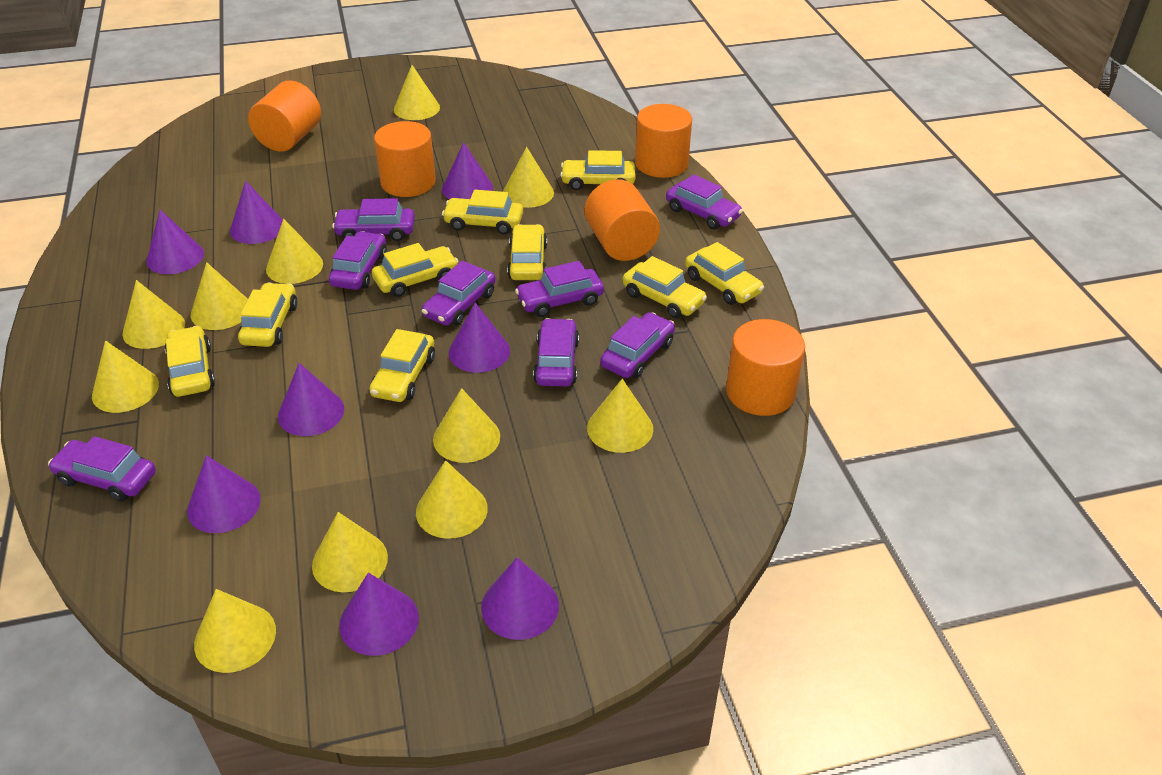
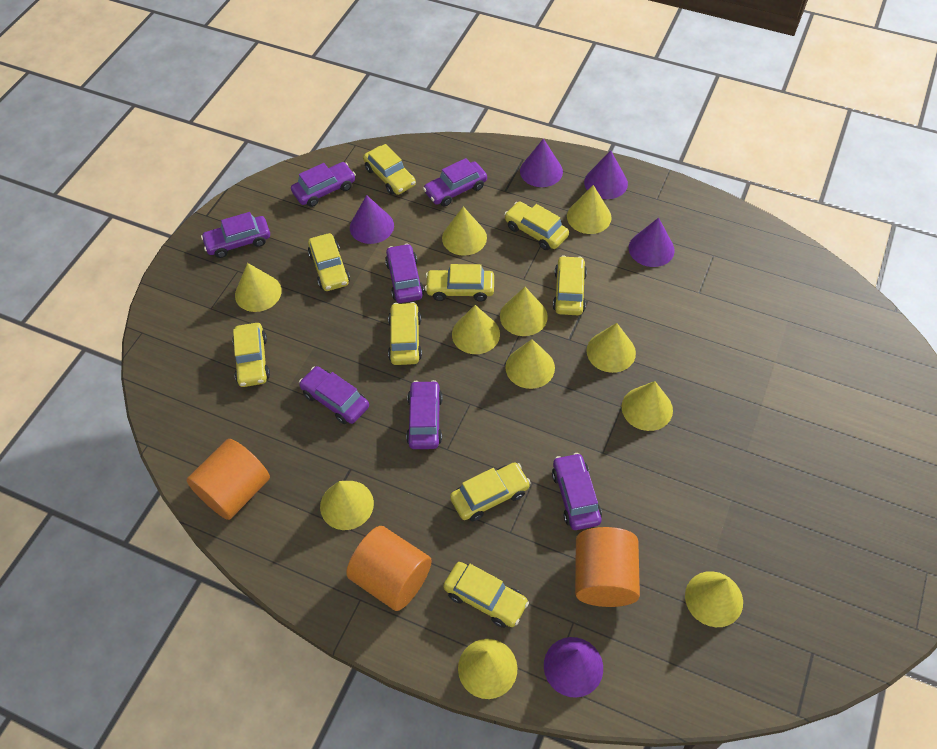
orange cylinder: [248,81,321,152] [374,121,436,197] [584,179,660,261] [635,104,692,178] [726,319,805,416] = 5 -> [186,439,270,520] [346,526,432,611] [575,527,640,607] = 3
purple car: [48,436,156,502] [329,231,387,290] [332,198,415,241] [421,261,496,326] [515,261,604,317] [533,318,579,387] [600,312,675,378] [666,174,743,229] = 8 -> [201,212,270,258] [291,162,356,207] [299,366,369,424] [385,244,424,303] [406,380,443,449] [423,158,487,206] [552,453,602,530] = 7
purple cone: [146,210,204,274] [187,455,261,533] [230,181,283,244] [278,363,344,436] [339,573,419,656] [442,142,493,200] [449,303,510,373] [481,557,559,640] = 8 -> [350,195,394,244] [520,139,563,187] [544,637,603,698] [584,151,628,199] [629,218,675,267] = 5

